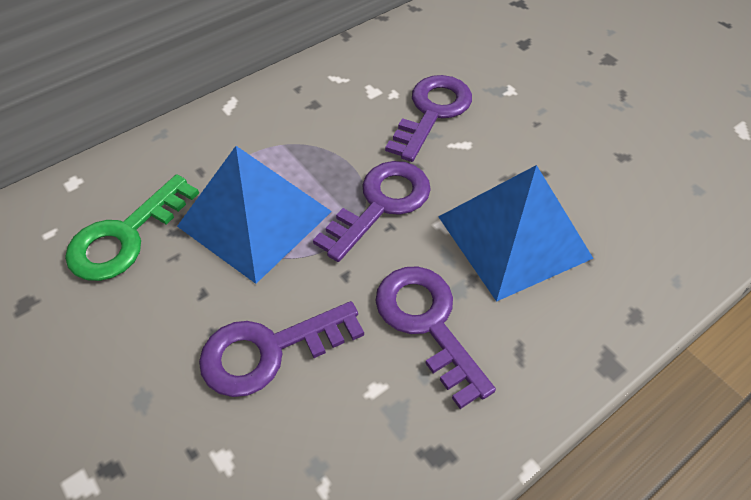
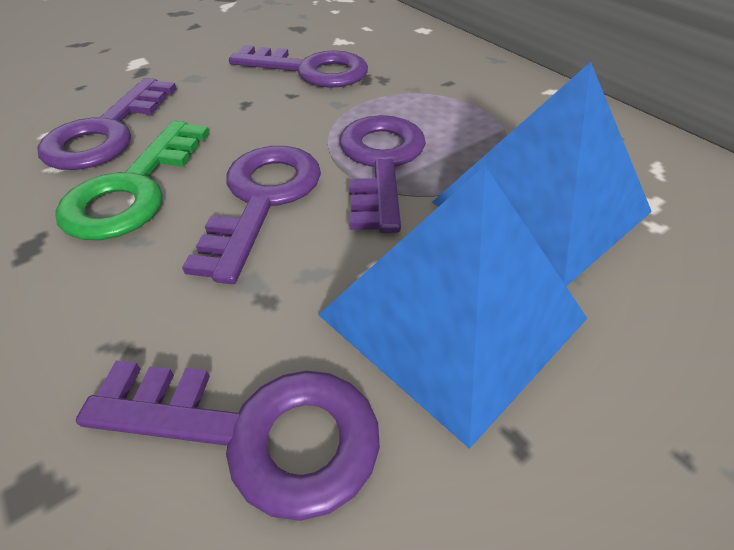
purple key: [199,301,364,397] [313,161,431,262] [375,266,496,409] [385,75,472,162] = 4 -> [37,78,177,170] [76,360,380,521] [182,146,321,284] [229,45,368,88] [339,115,426,233] = 5

